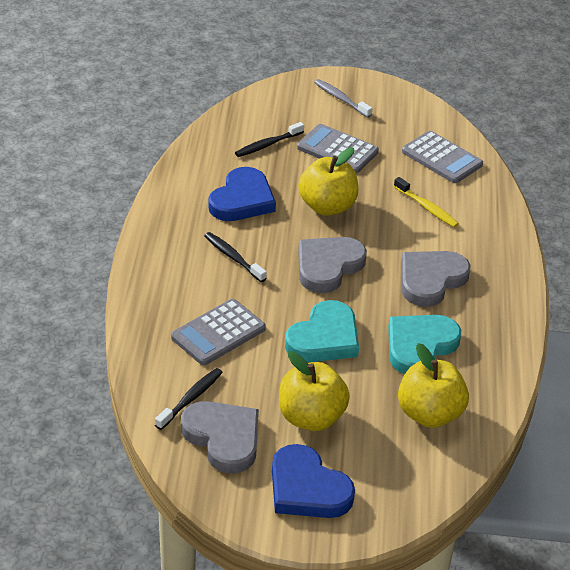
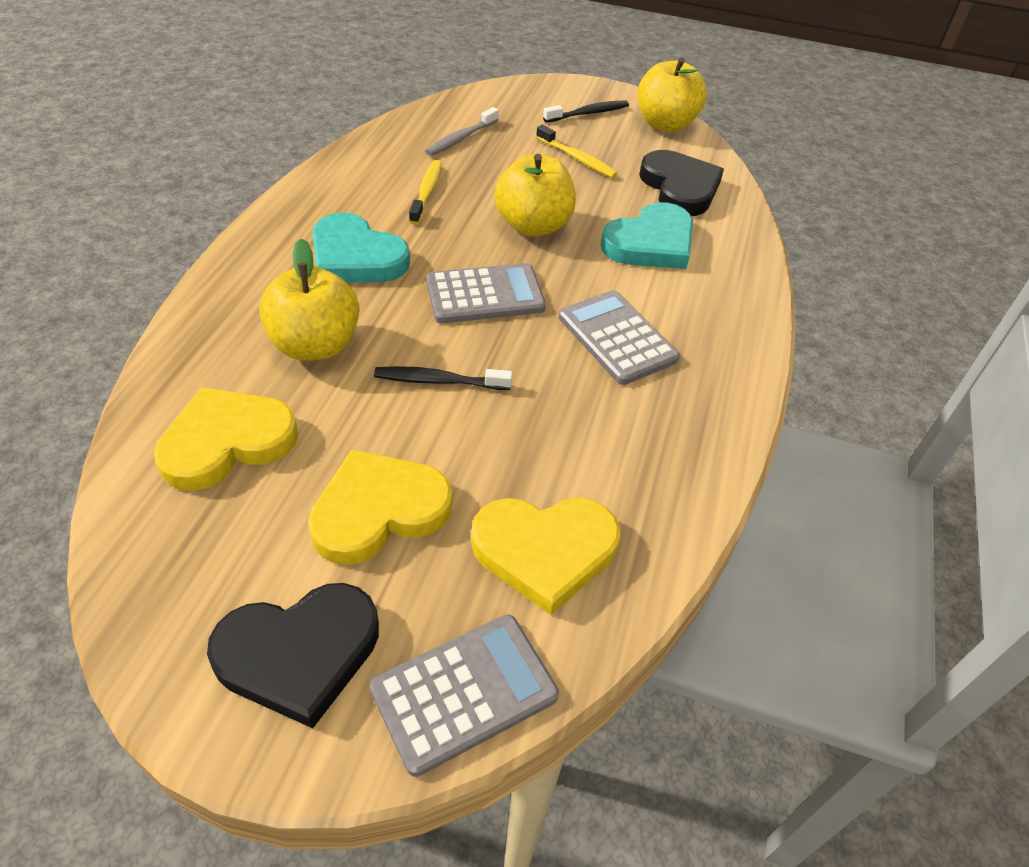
black heart: none = 0 -> [207,583,379,728] [639,150,724,216] = 2
black toothbrush: [155,368,223,430] [204,232,267,282] [235,122,304,157] = 3 -> [374,366,512,390] [543,100,629,123] = 2
blue heart: [208,167,276,221] [272,444,355,518] = 2 -> none = 0
grey heart: [181,401,259,474] [298,237,367,293] [401,251,471,307] = 3 -> none = 0
yellow heart: none = 0 -> [154,387,298,491] [308,449,452,565] [471,498,620,615] = 3
yellow toothbrush: [394,177,459,227] = 1 -> [409,160,442,225] [536,125,618,178] = 2

